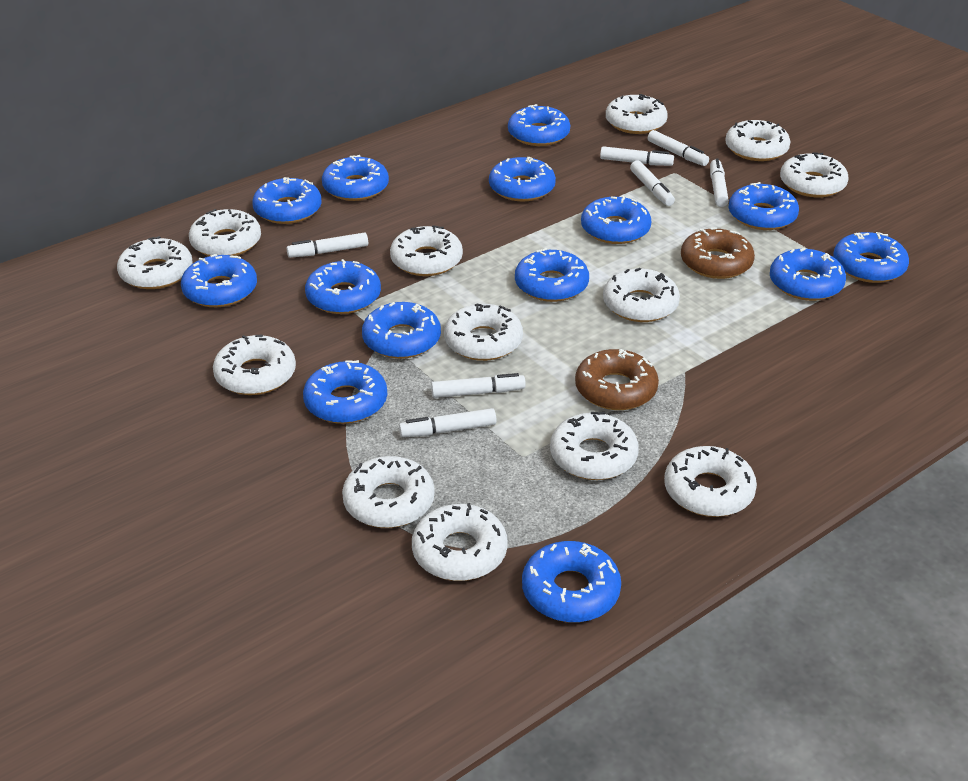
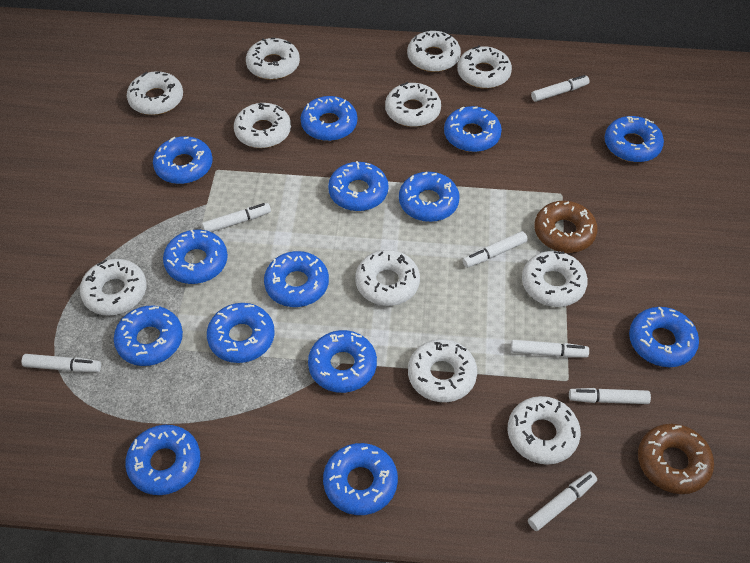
white donut: [117,236,193,289] [189,209,261,256] [213,334,296,395] [342,456,435,528] [390,225,463,276] [412,503,508,581] [444,304,523,361] [550,412,639,480] [603,268,680,322] [606,94,668,134] [664,446,757,517] [725,120,791,161] [780,152,848,197] = 13 -> [80,259,147,316] [127,71,183,115] [234,103,291,148] [246,38,300,80] [355,250,420,306] [385,82,441,127] [407,31,461,72] [408,339,477,402] [457,45,512,89] [508,396,581,465] [522,251,588,307] = 11

